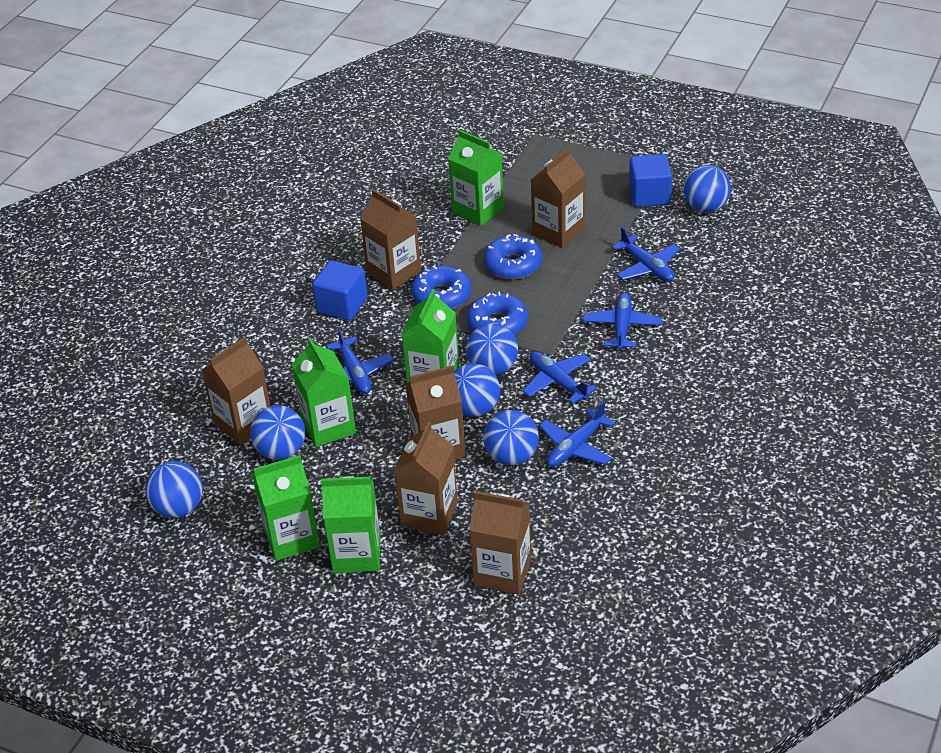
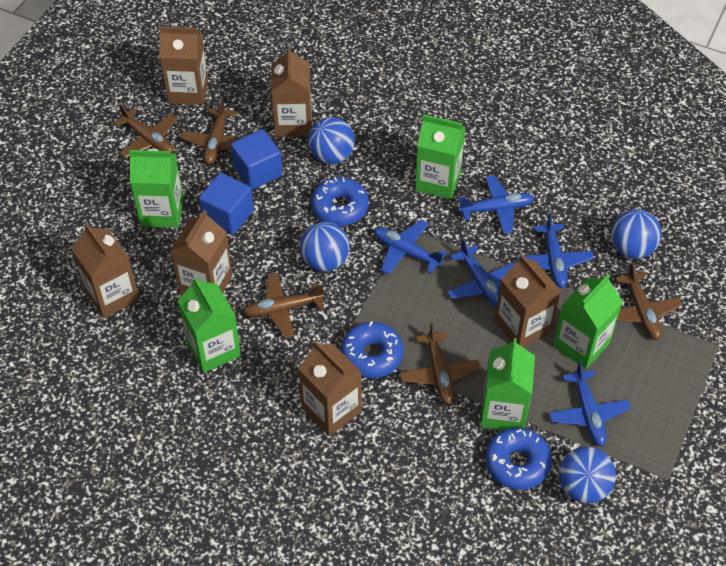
blue ball: [145,461,203,518] [250,405,305,460] [454,363,500,417] [466,323,518,375] [483,410,539,465] [683,165,731,212] = 6 -> [300,222,350,271] [308,117,355,164] [559,446,616,503] [611,209,662,259] = 4
brown plane: none = 0 -> [113,104,177,158] [180,98,241,165] [243,273,324,338] [400,322,481,405] [615,263,682,340] = 5

